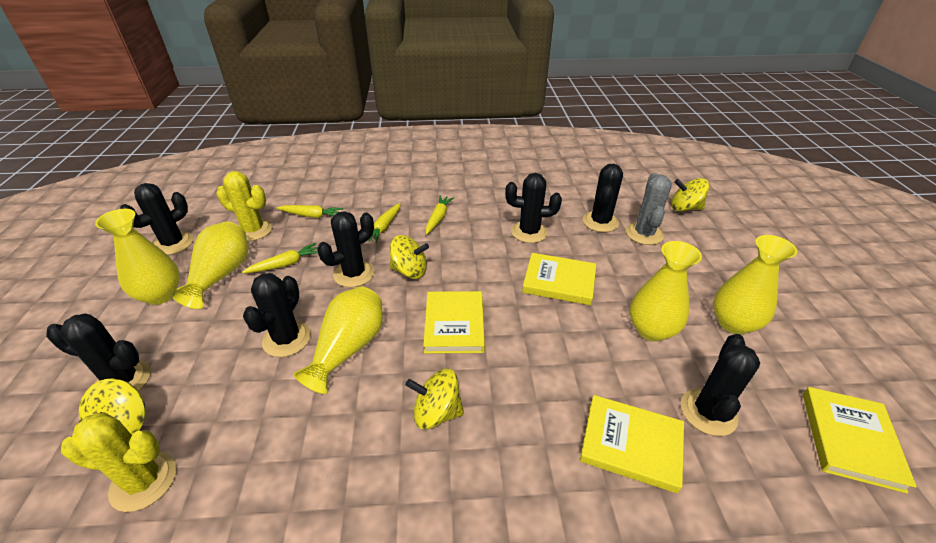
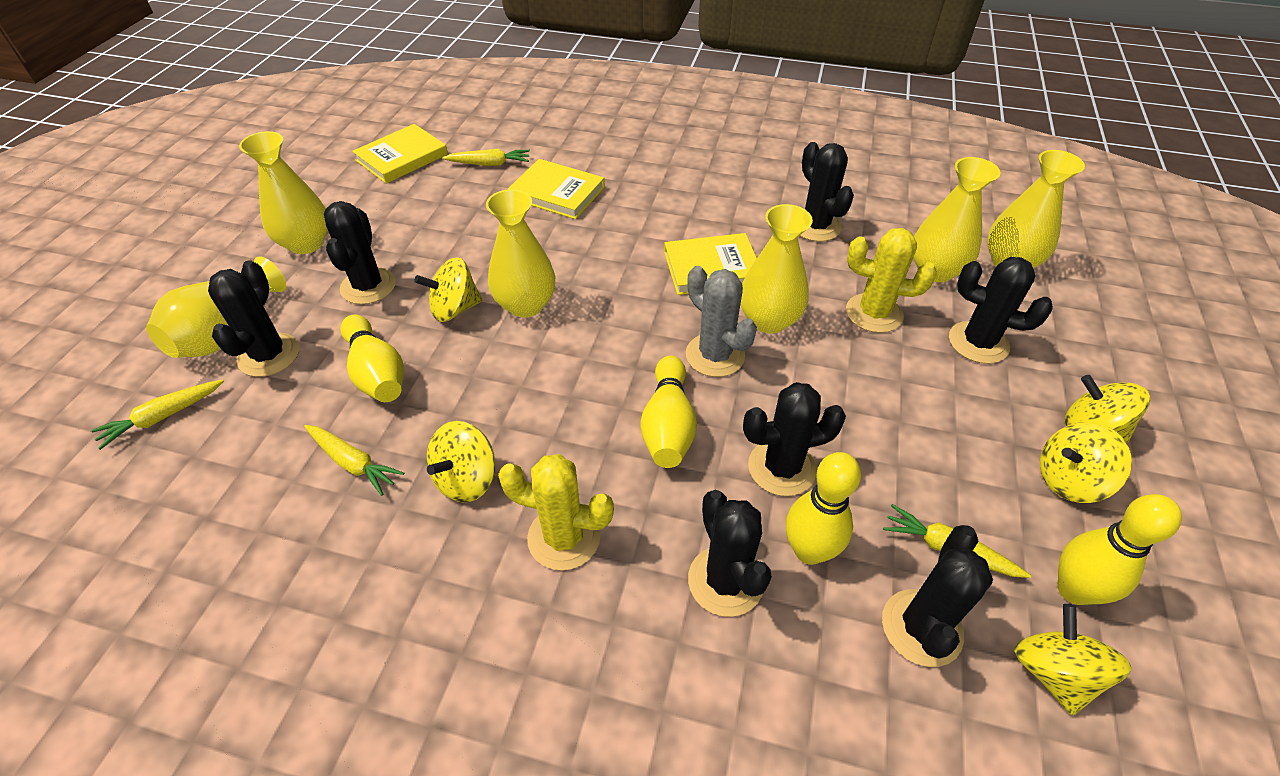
yellow book: [423,291,485,354] [522,253,596,305] [580,395,684,493] [803,387,917,494] = 4 -> [352,124,448,184] [508,159,605,219] [664,233,757,295] = 3
yellow bowling pin: none = 0 -> [340,315,404,402] [640,355,697,468] [786,452,861,565] [1057,494,1182,605] = 4
yellow spinning top: [79,379,146,435] [390,235,429,279] [406,369,464,429] [671,178,710,211] = 4 -> [414,257,482,322] [427,421,495,502] [1014,604,1131,715] [1040,422,1132,503] [1065,375,1150,443] = 5
yellow vase: [95,209,180,305] [170,222,248,309] [293,286,383,394] [630,241,702,341] [713,235,797,335] = 5 -> [146,256,286,358] [239,131,328,254] [486,189,555,318] [740,204,813,334] [913,157,1000,282] [987,150,1085,268] = 6

